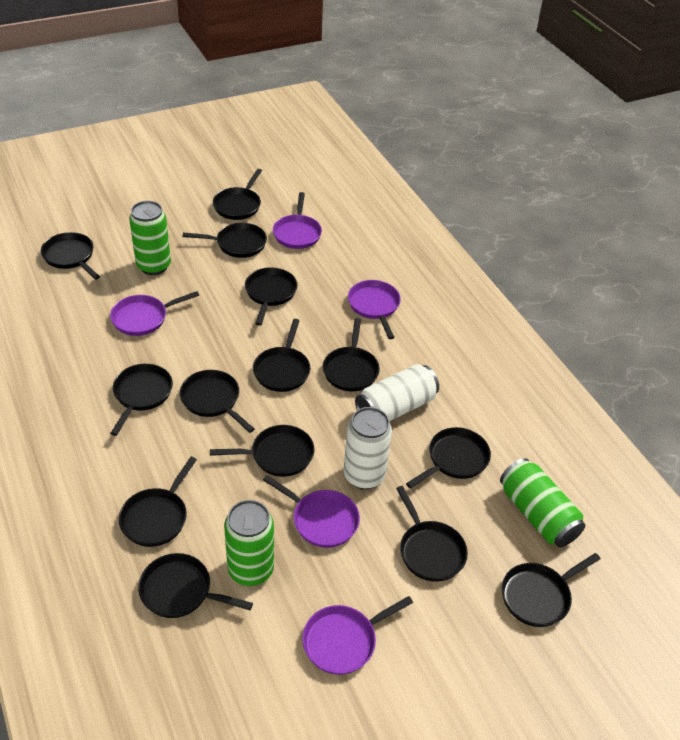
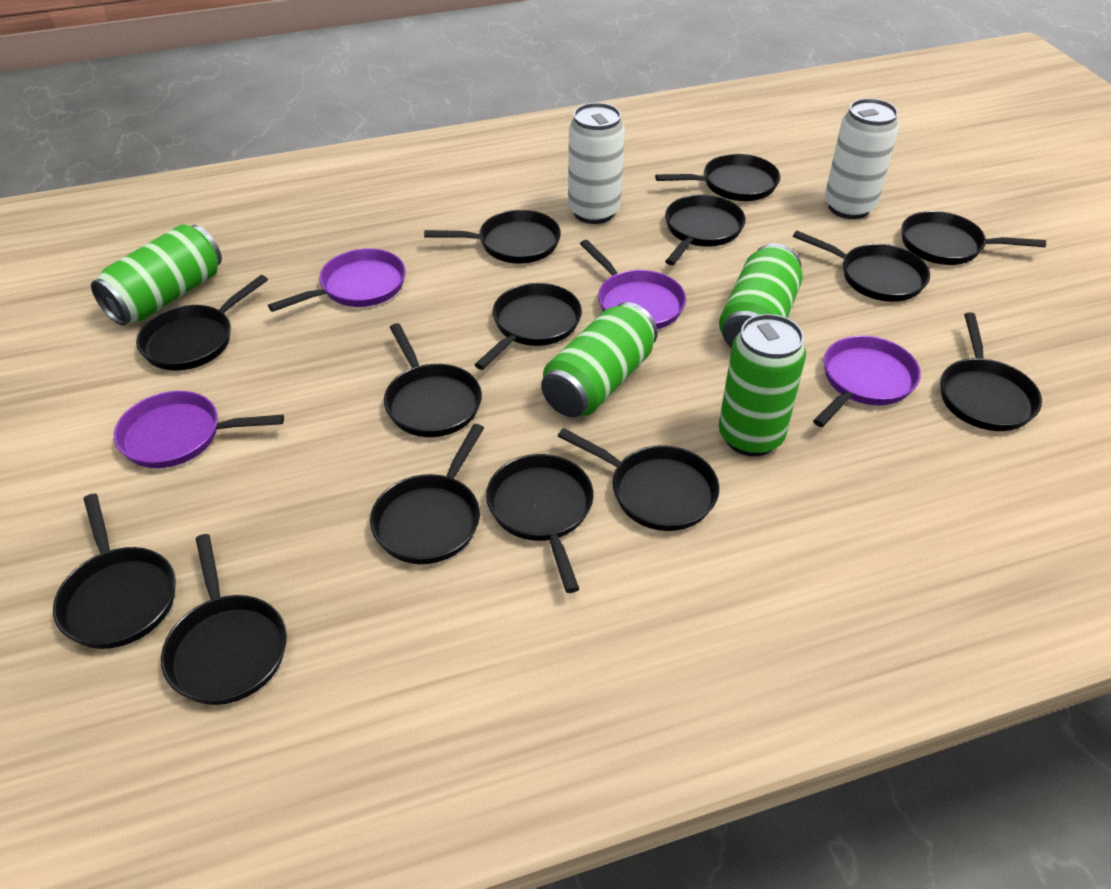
green can: [129,201,171,275] [224,500,274,586] [500,458,585,548] = 3 -> [91,224,222,326] [541,302,658,418] [719,243,803,348] [719,314,806,456] = 4
purple pan: [110,291,199,336] [263,475,360,548] [273,192,322,249] [302,596,413,675] [348,280,401,339] = 5 -> [114,391,284,468] [268,248,406,312] [580,240,686,329] [813,336,921,427] = 4

